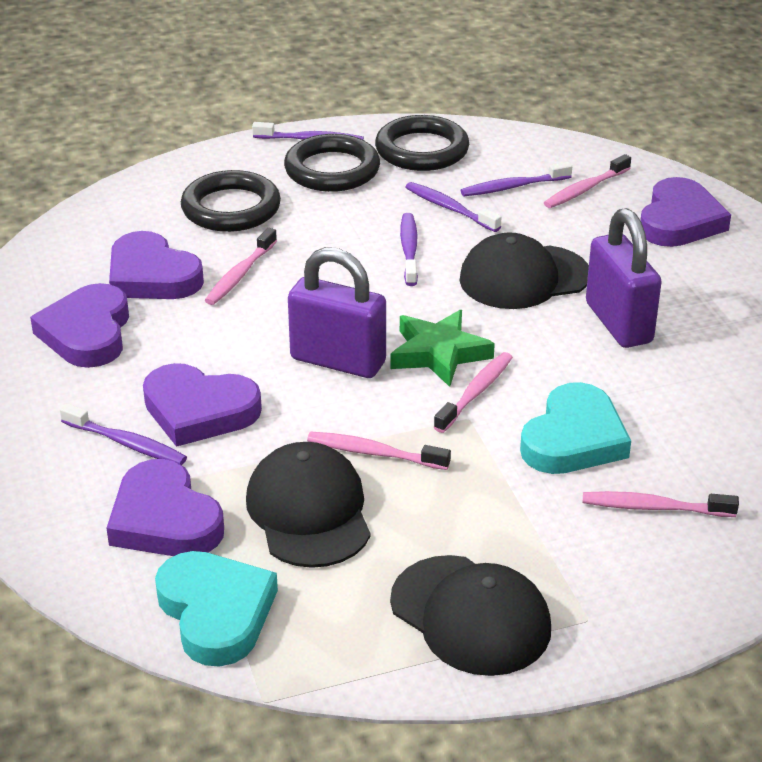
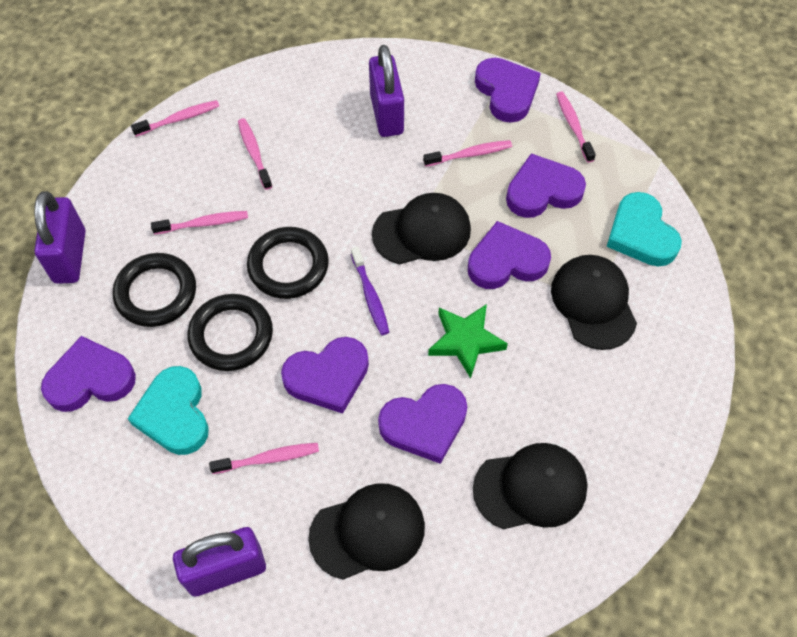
black cap: [246,442,371,568] [390,555,551,676] [460,232,589,309] = 3 -> [308,483,425,580] [372,193,471,264] [473,443,588,529] [551,255,637,350] = 4
pink toothbrush: [205,228,277,305] [307,432,451,470] [434,352,513,433] [544,154,631,208] [583,491,739,517] = 5 -> [131,100,219,137] [151,211,248,235] [209,443,319,474] [238,118,272,190] [423,140,512,167] [556,91,596,163] = 6
purple heart: [30,283,129,368] [106,459,224,556] [109,231,204,299] [143,363,262,447] [640,177,731,247] = 5 -> [41,336,136,412] [281,337,369,413] [378,384,467,464] [468,221,551,289] [475,58,541,123] [506,153,586,218] = 6
purple padlock: [288,247,386,378] [586,208,662,348] = 2 -> [34,191,86,284] [173,527,266,597] [369,45,404,137] = 3
purple toothbrush: [60,403,187,465] [252,122,364,140] [400,213,418,286] [405,182,501,232] [461,162,572,196] = 5 -> [351,247,389,335] = 1

